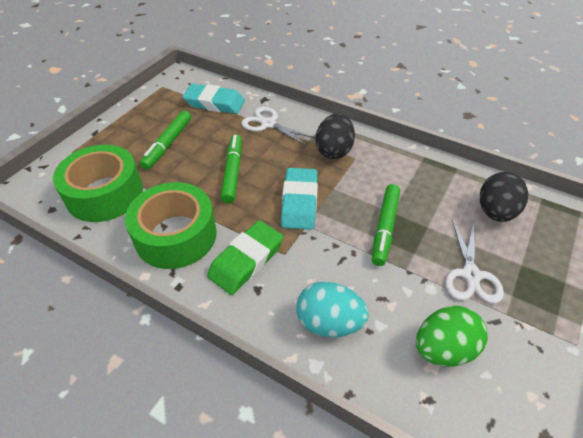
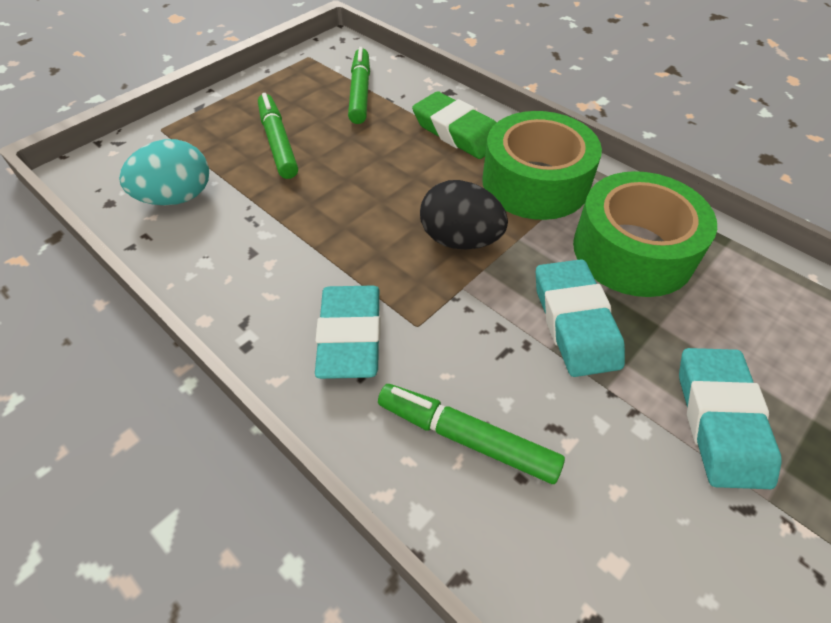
black egg: [316,113,355,159] [480,172,528,222] = 2 -> [420,180,508,249] = 1
green egg: [416,306,488,367] = 1 -> none = 0
turquoise eraser: [182,84,245,114] [281,168,318,230] = 2 -> [315,285,381,379] [536,259,625,377] [679,348,782,489] = 3
white scissors: [241,107,316,146] [445,220,504,304] = 2 -> none = 0

